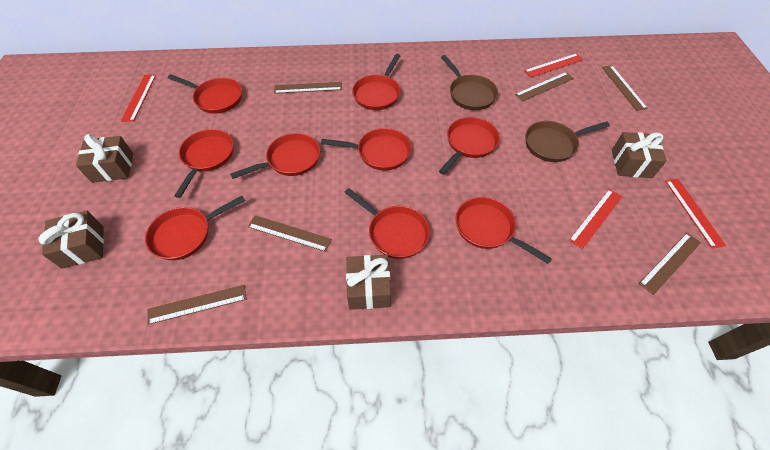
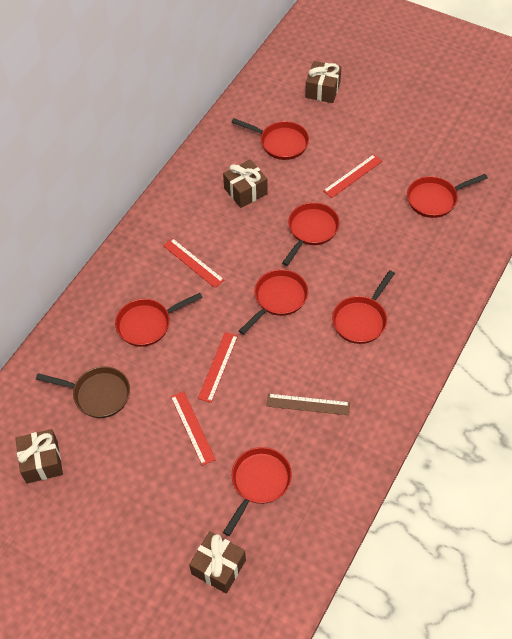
brown pan: [441,55,498,110] [525,121,610,162] = 2 -> [36,366,130,418] = 1
brown ruler: [147,285,246,325] [248,215,332,252] [274,82,342,94] [515,72,574,101] [602,65,648,111] [639,233,701,295] = 6 -> [267,393,350,415] = 1
red pan: [145,196,245,260] [168,74,242,114] [174,129,233,198] [230,133,320,179] [321,128,411,170] [344,188,430,259] [352,54,401,110] [439,117,500,175] [455,197,552,264] = 9 -> [115,293,203,347] [223,447,292,536] [232,118,309,160] [239,269,308,335] [282,202,340,266] [332,270,395,344] [407,174,488,218] = 7

